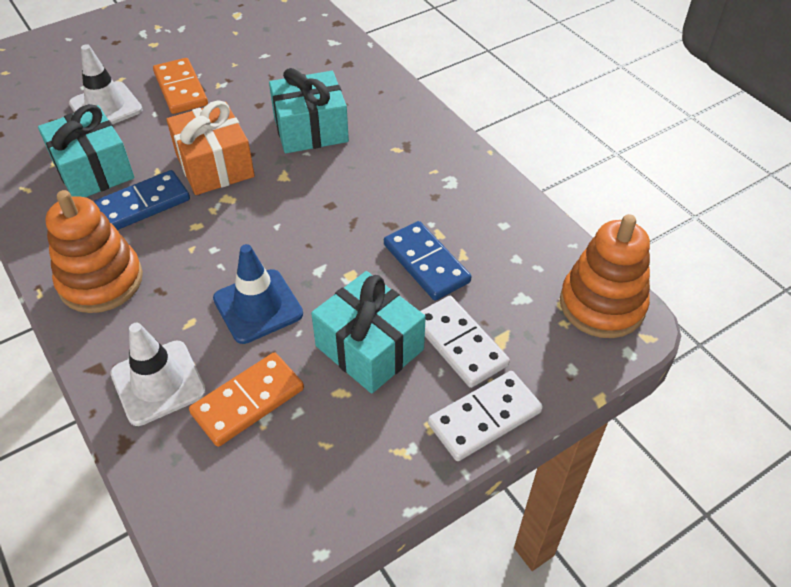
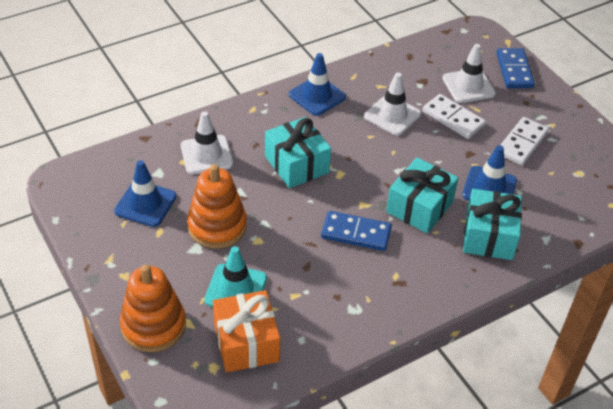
blue traffic cone: [213,244,303,344] = 1 -> [114,160,177,227] [289,53,346,116] [462,145,517,201] = 3
orange domino: [153,58,208,114] [189,352,304,447] = 2 -> none = 0
turquoise traffic cone: none = 0 -> [205,246,267,307] = 1
white traffic cone: [69,44,143,124] [110,323,206,426] = 2 -> [181,111,233,174] [364,72,421,136] [442,44,496,103] = 3

